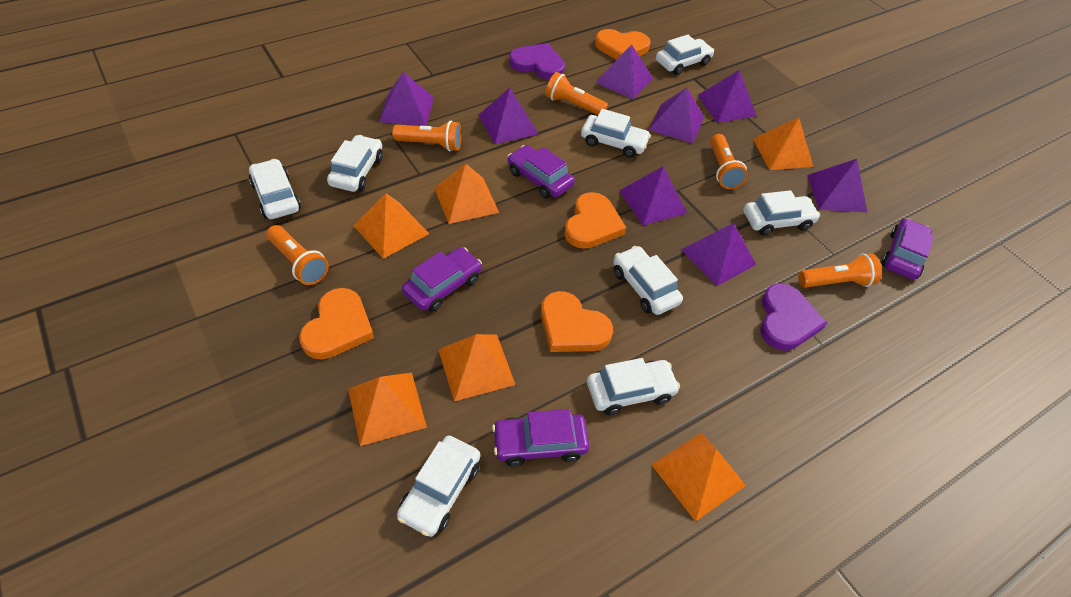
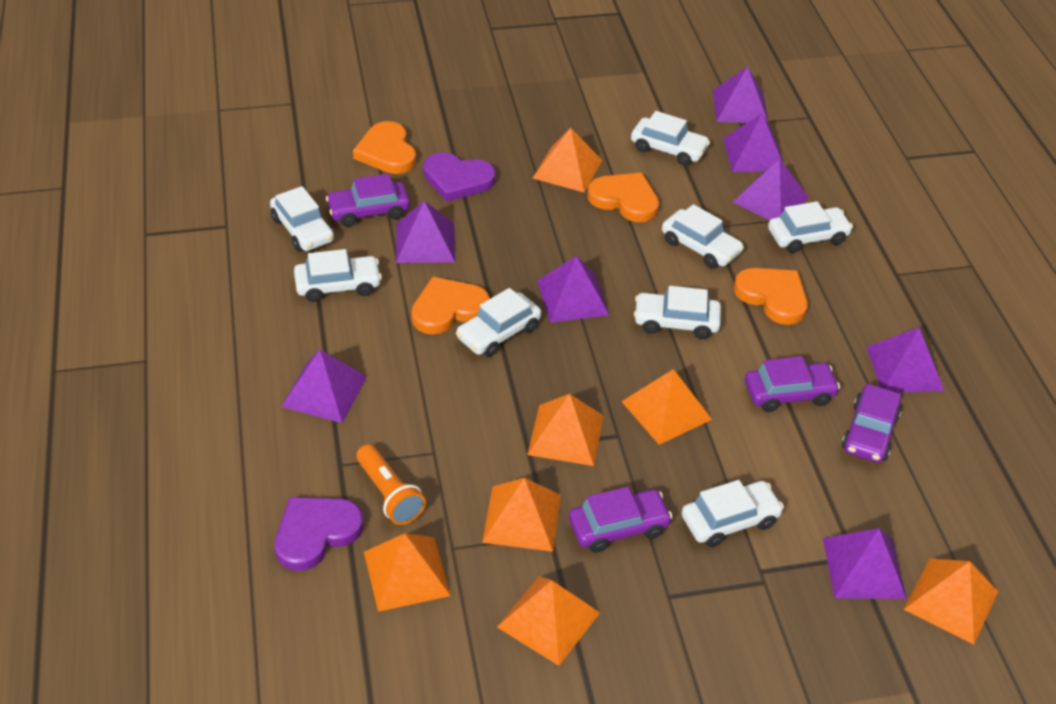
orange flashlight: [266,225,329,285] [392,121,461,151] [545,72,608,115] [710,134,748,189] [798,253,882,288] = 5 -> [356,444,426,525] = 1
orange pyramid: [348,373,427,446] [353,193,429,259] [434,164,499,224] [438,334,515,401] [652,433,746,522] [753,117,813,170] = 6 -> [364,533,451,612] [482,478,561,552] [497,576,600,666] [527,394,604,466] [533,128,602,192] [621,369,712,445] [904,558,998,644] = 7

